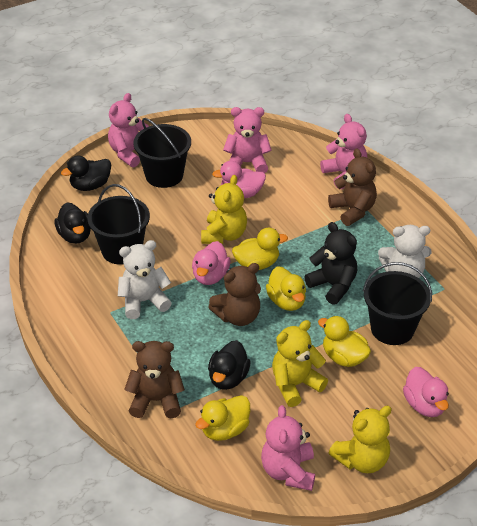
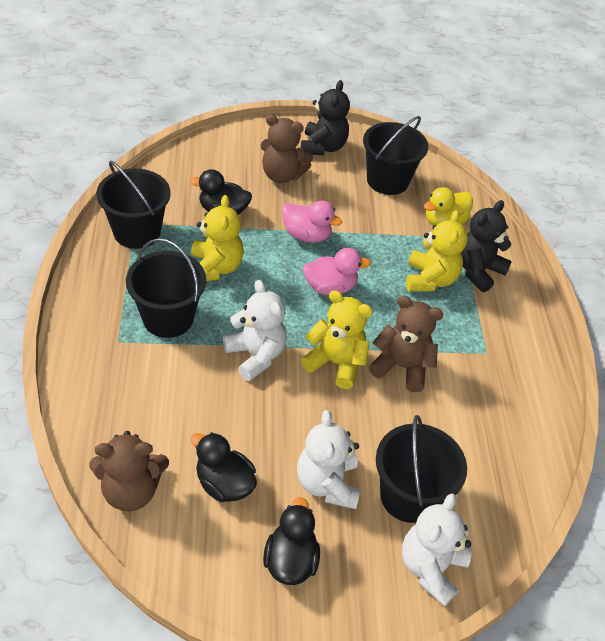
black bucket: [87,184,150,265] [133,118,191,188] [363,262,432,345] = 3 -> [96,161,171,249] [126,238,206,338] [363,116,428,195] [376,415,467,523] = 4
black teddy bear: [304,222,357,305] = 1 -> [301,80,350,155] [461,200,512,292] = 2
pink duck: [192,241,231,285] [212,161,266,198] [403,367,449,417] = 3 -> [282,201,342,243] [303,248,371,295] = 2
pink teddy bear: [108,93,149,167] [223,107,272,174] [261,405,315,491] [320,114,367,189] = 4 -> none = 0
white teddy bear: [118,240,172,319] [378,225,431,278] = 2 -> [223,280,287,381] [297,410,360,509] [402,494,472,606] = 3
yellow duck: [195,395,250,441] [232,228,288,270] [266,266,306,311] [318,316,371,367] = 4 -> [424,187,473,226] = 1

